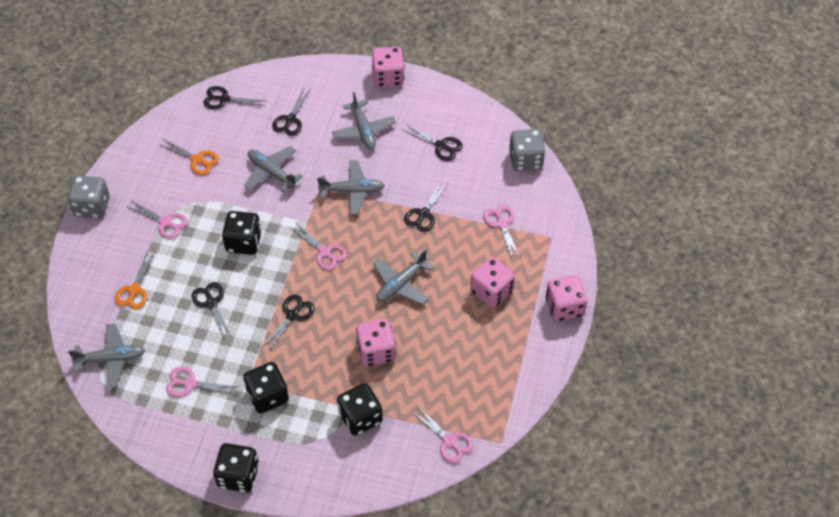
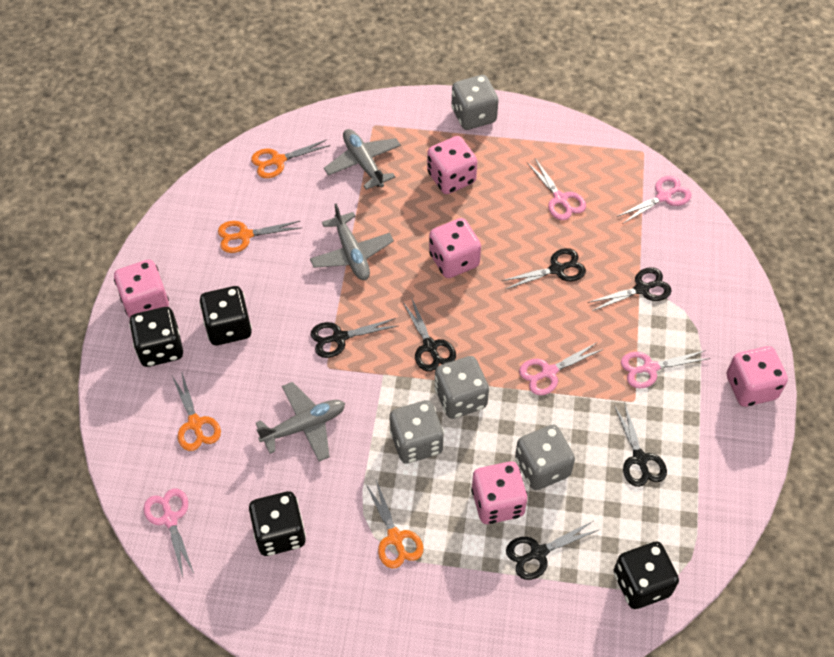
grey dice: [67,175,110,218] [509,129,546,171] = 2 -> [390,400,444,463] [435,356,489,419] [451,75,499,130] [515,425,575,490] = 4
grey plane: [68,324,145,388] [244,146,303,193] [317,160,385,215] [332,92,396,150] [373,249,434,305] = 5 -> [256,382,345,462] [310,204,394,280] [324,129,401,190] = 3
orange scissors: [115,252,154,309] [160,139,219,175] = 2 -> [172,373,221,451] [218,221,300,253] [251,140,331,178] [366,480,423,568] = 4
pink dice: [356,319,396,367] [372,47,405,87] [470,257,515,308] [546,275,588,322] = 4 -> [114,260,169,318] [427,136,477,194] [429,218,481,278] [471,461,528,524] [726,346,788,407] = 5

